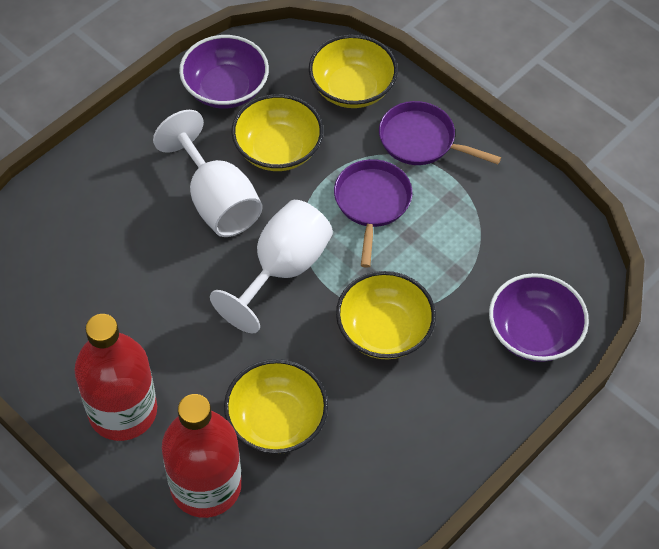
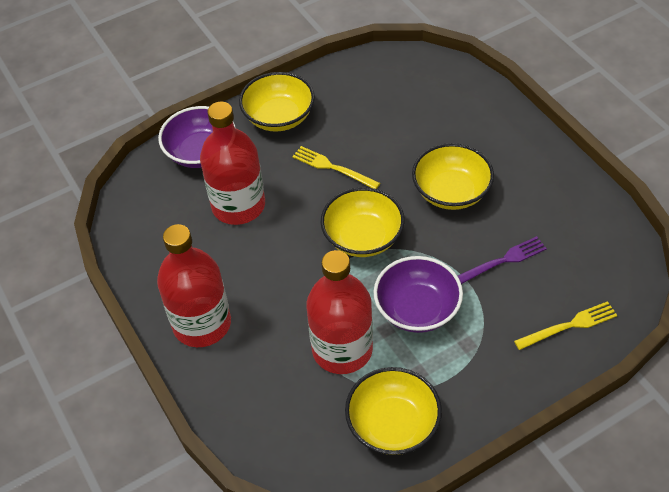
purple fork: none = 0 -> [458,236,547,284] = 1
purple pan: [334,159,412,268] [379,101,501,165] = 2 -> none = 0
red bottle: [74,314,157,441] [162,394,242,518] = 2 -> [157,224,231,347] [200,102,265,225] [306,250,373,374] = 3
white goblet: [153,110,263,237] [210,200,333,334] = 2 -> none = 0
yellow fork: none = 0 -> [292,146,380,189] [514,301,617,350] = 2

